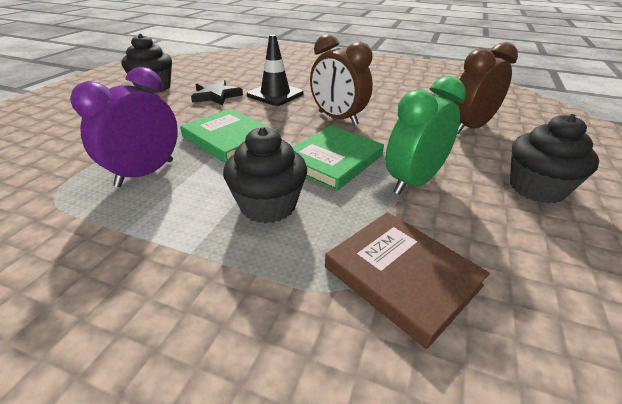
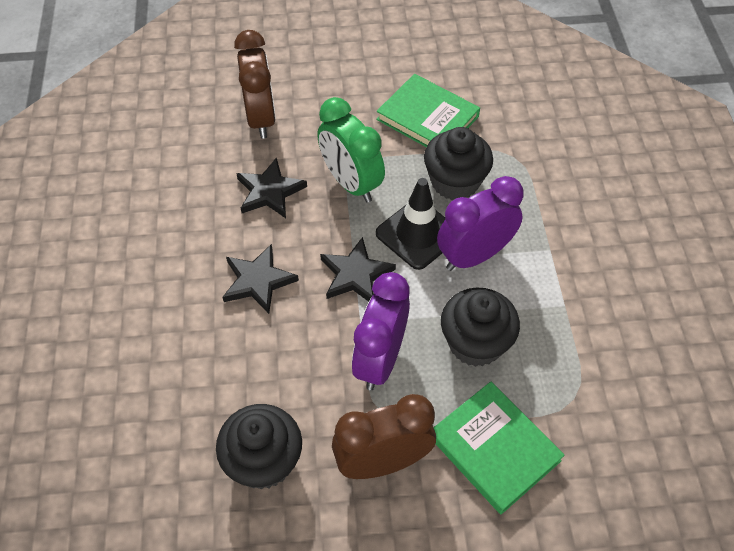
black star: [191,80,243,106] = 1 -> [222,244,299,314] [236,157,307,218] [320,237,396,302] = 3
brown book: [325,212,490,349] = 1 -> none = 0
purple clock: [70,67,178,187] = 1 -> [352,272,410,390] [437,176,524,271] = 2

